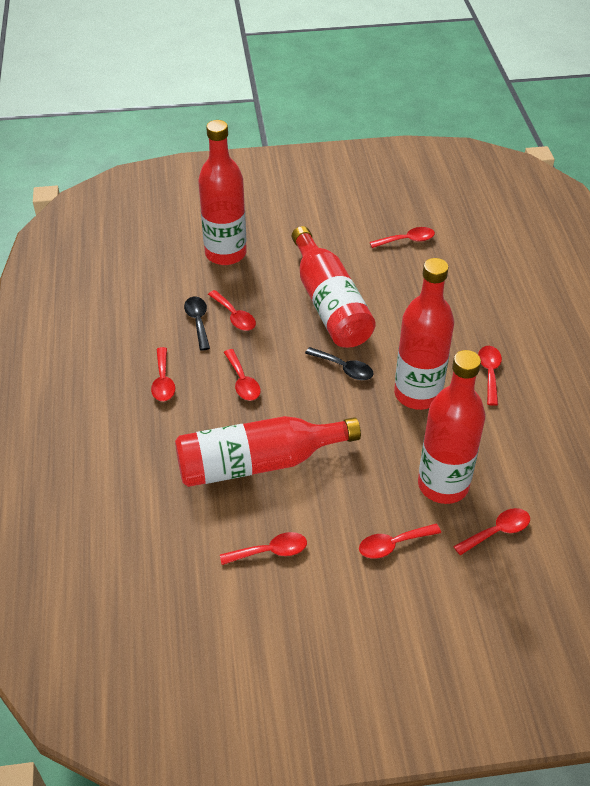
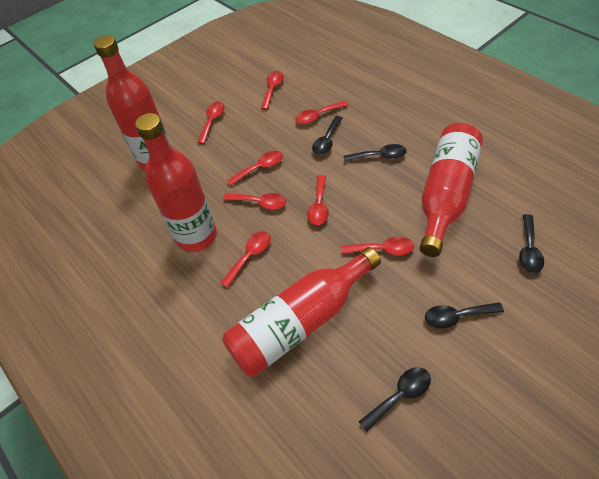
black spoon: [184,297,210,351] [305,347,374,380] = 2 -> [312,116,343,155] [343,144,407,162] [359,367,431,432] [425,302,504,328] [519,214,544,273] = 5
red bottle: [175,416,361,487] [198,120,247,265] [292,226,376,348] [394,258,454,410] [418,350,485,504] = 5 -> [93,35,173,171] [135,113,217,252] [222,247,381,377] [419,123,483,257] = 4

